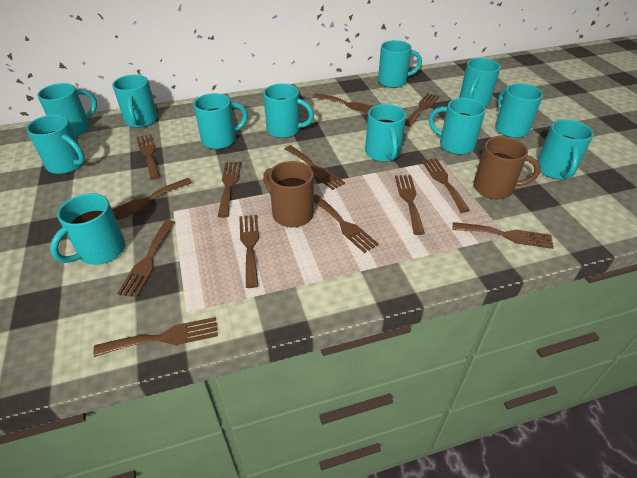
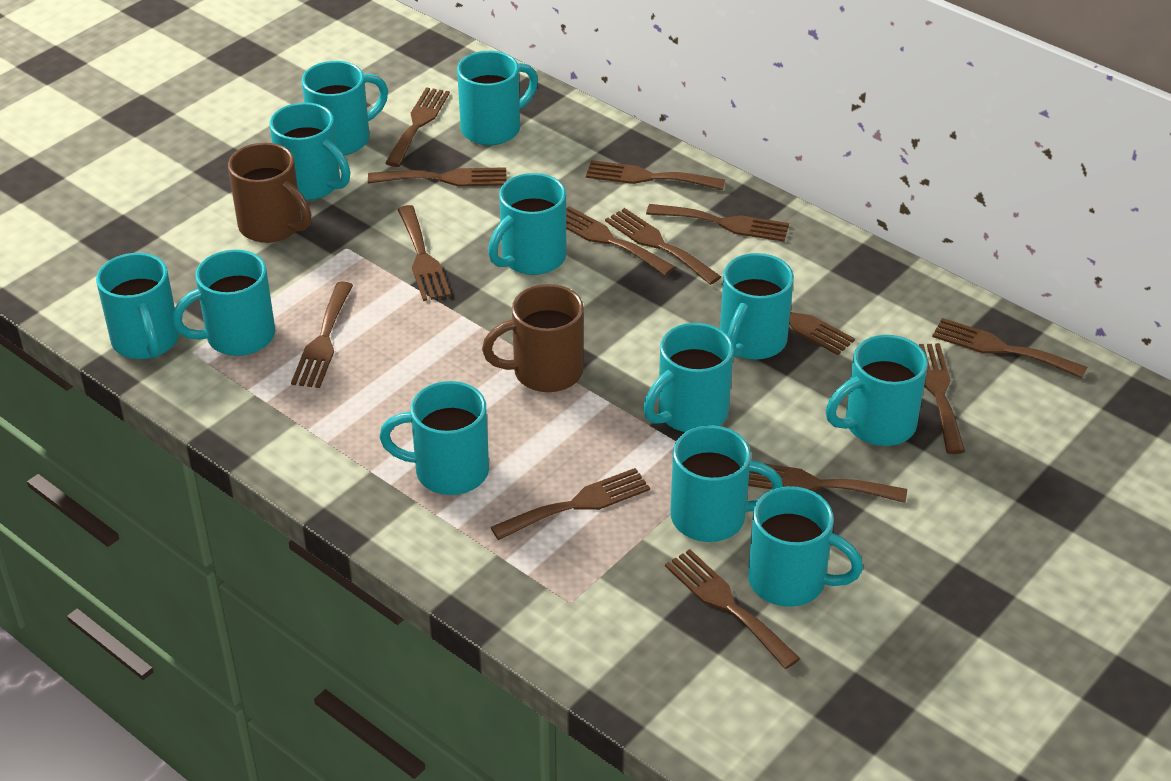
brown fork: [93,317,218,357] [112,178,192,221] [117,220,175,298] [137,134,160,180] [218,162,241,218] [239,215,259,288] [285,145,345,190] [313,93,373,113] [314,194,379,253] [395,175,425,235] [405,93,440,127] [422,158,470,213] [453,222,554,249] = 13 -> [291,282,353,388] [368,167,506,187] [385,87,450,167] [397,205,451,301] [491,468,650,540] [566,206,675,276] [586,160,725,190] [605,208,721,285] [646,204,789,242] [665,549,801,669] [721,282,855,355] [748,463,907,503] [919,343,965,454] [932,318,1087,378] = 14

